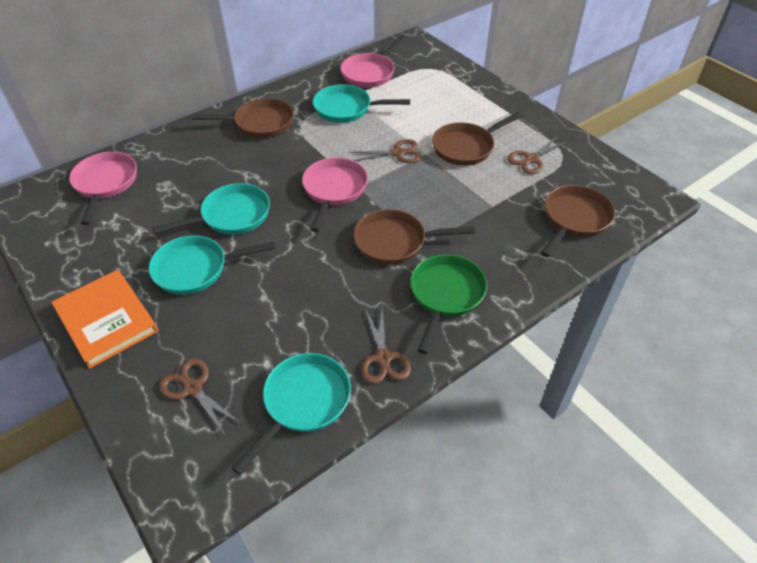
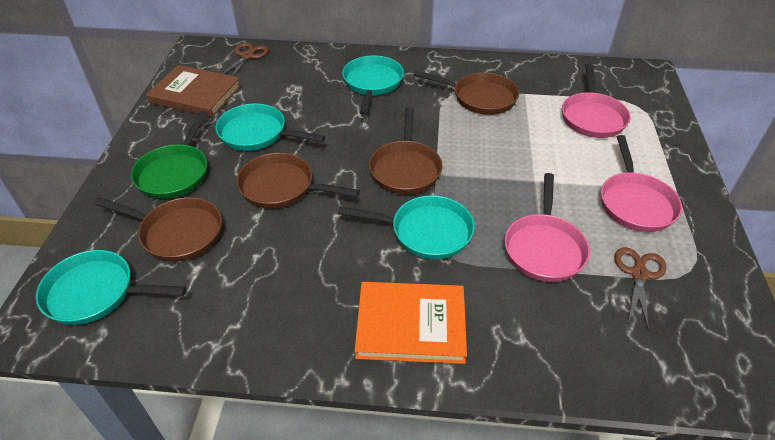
brown book: none = 0 -> [146,65,241,117] = 1
brown scissors: [159,359,242,435] [350,139,421,163] [361,309,411,384] [507,136,568,174] = 4 -> [222,43,269,76] [614,247,667,330] = 2

